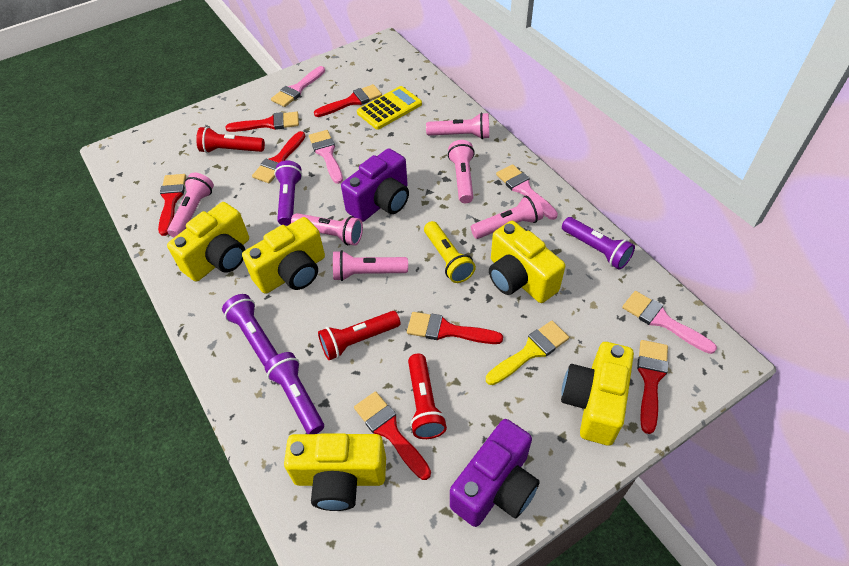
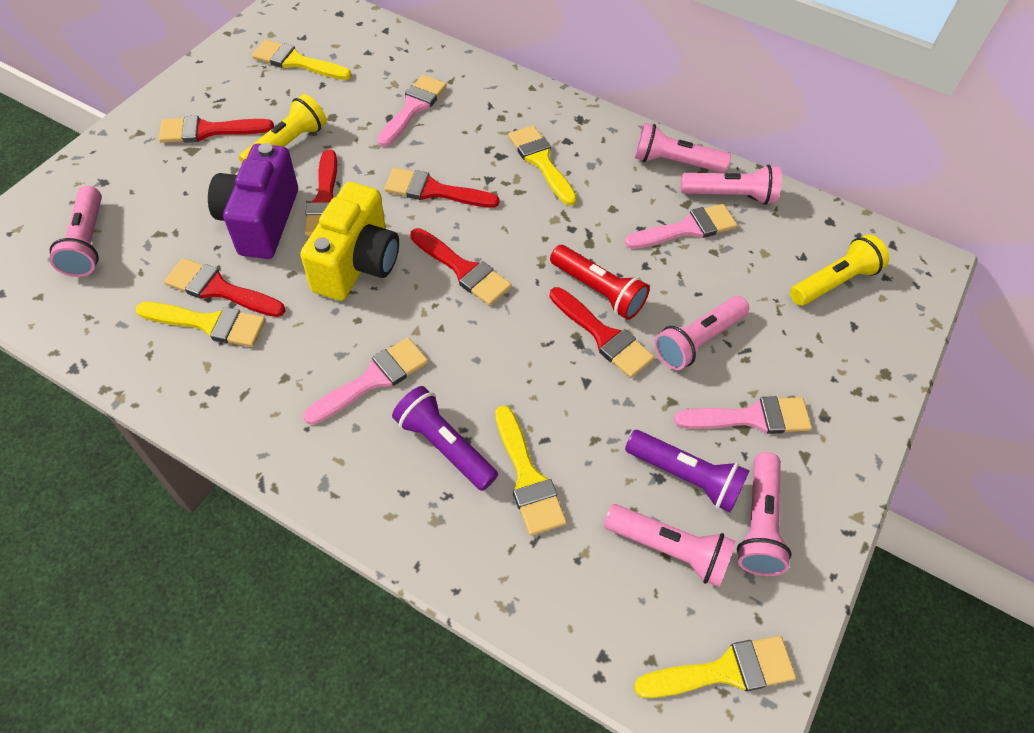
purple camera: [341,148,409,222] [450,419,540,527] = 2 -> [208,143,298,259] = 1
purple flashlight: [222,294,278,367] [265,352,324,434] [274,160,302,226] [562,217,635,270] = 4 -> [392,386,498,491] [625,430,749,512] = 2
red brush: [158,174,186,236] [226,112,299,132] [252,131,305,183] [314,84,382,117] [354,391,431,480] [407,312,503,344] [637,340,668,434] = 7 -> [159,115,274,143] [164,258,285,317] [304,150,337,236] [384,168,500,208] [410,228,512,306] [549,287,654,378] = 6
red flashlight: [196,127,265,153] [318,311,400,360] [408,354,447,439] = 3 -> [550,245,650,320] = 1
yellow brush: [486,321,569,385] = 1 -> [135,302,266,347] [252,40,352,80] [495,405,567,536] [508,125,577,206] [634,636,796,698] = 5
yellow calculator: [357,86,422,130] = 1 -> none = 0
yellow camera: [167,202,249,282] [242,217,325,294] [284,433,386,511] [489,221,565,303] [561,342,634,446] = 5 -> [300,182,399,301] = 1
yellow flashlight: [424,221,476,283] = 1 -> [239,94,327,163] [790,234,889,306] = 2

